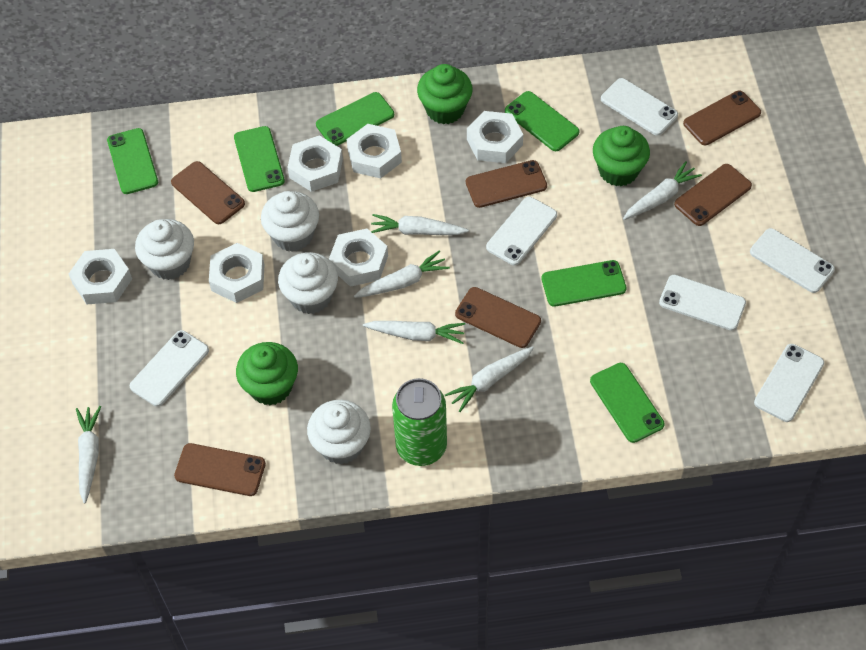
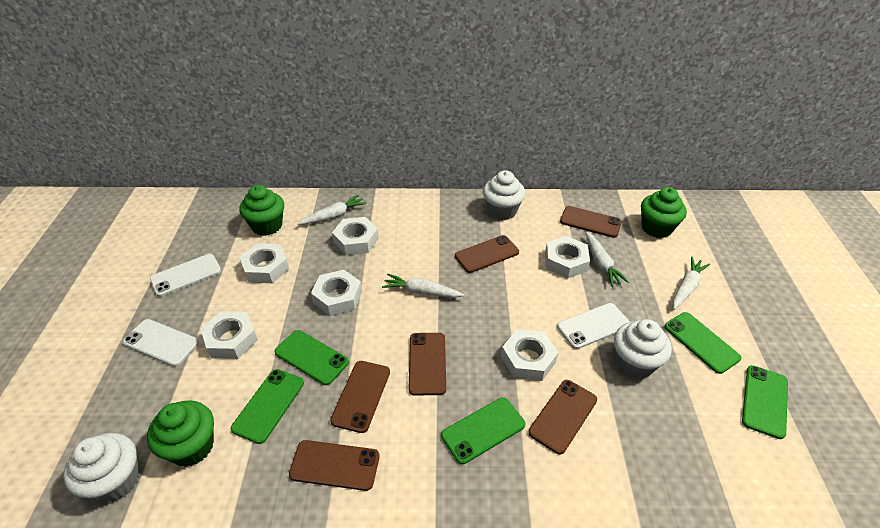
green can: [392,378,447,466] = 1 -> none = 0
green phone: [107,128,158,194] [234,126,285,192] [316,92,394,146] [505,91,579,151] [542,260,627,307] [590,363,665,443] = 6 -> [231,369,304,444] [274,330,349,385] [441,397,525,464] [664,312,742,374] [742,365,788,439] = 5
white carrot: [76,406,101,504] [354,250,450,298] [363,321,465,344] [371,214,469,235] [445,346,534,412] [623,161,702,220] = 6 -> [297,195,366,225] [382,274,464,298] [585,232,630,287] [673,257,710,310] = 4
white cupcake: [135,219,194,280] [261,191,319,252] [278,252,338,314] [307,400,371,464] = 4 -> [63,433,139,503] [483,170,525,220] [614,319,672,379] = 3
white phone: [130,330,209,407] [486,197,557,265] [601,78,678,136] [659,275,746,331] [750,228,835,293] [754,344,824,422] = 6 -> [123,319,199,367] [150,254,221,297] [557,303,630,349] = 3

